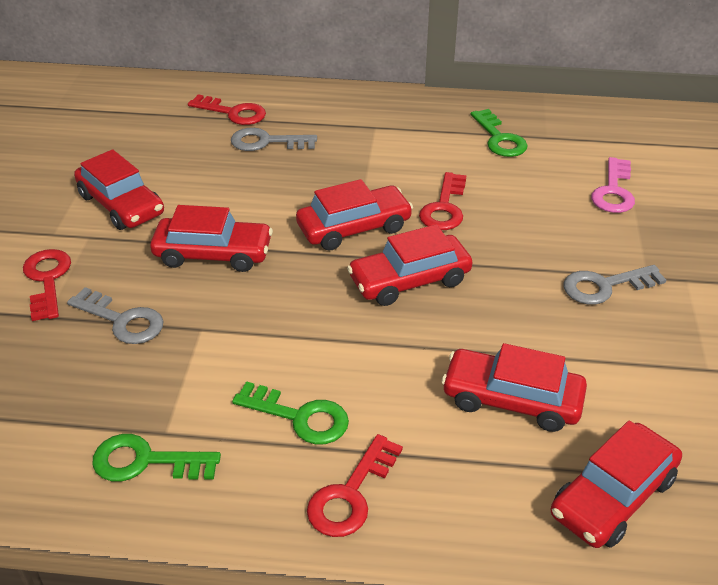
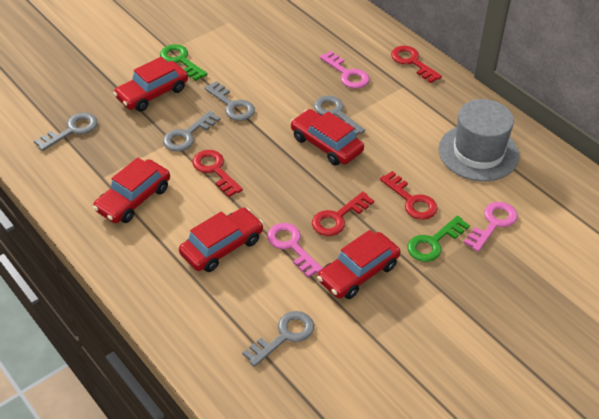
green key: [92,434,221,482] [232,381,349,444] [471,109,528,157] = 3 -> [160,44,207,81] [407,215,470,262] = 2
grey hat: none = 0 -> [438,99,519,181] = 1
grey key: [67,287,163,344] [231,128,317,151] [564,265,666,305] = 3 -> [34,113,98,151] [163,111,221,152] [205,81,255,121] [243,311,314,367] [314,96,365,135] = 5
pink key: [591,157,635,213] = 1 -> [267,223,323,278] [320,51,369,89] [464,202,518,252] = 3
red car: [74,149,164,230] [150,205,273,272] [296,179,413,250] [347,224,473,306] [442,343,587,432] [551,420,682,548] = 6 -> [93,157,170,223] [113,57,188,112] [179,208,264,272] [291,109,364,165] [317,230,401,299] = 5

